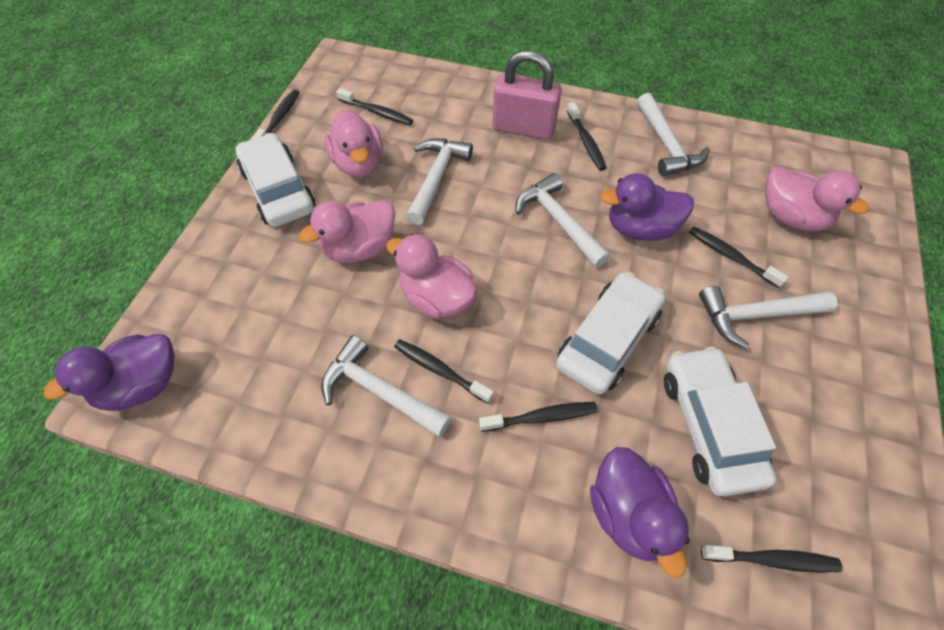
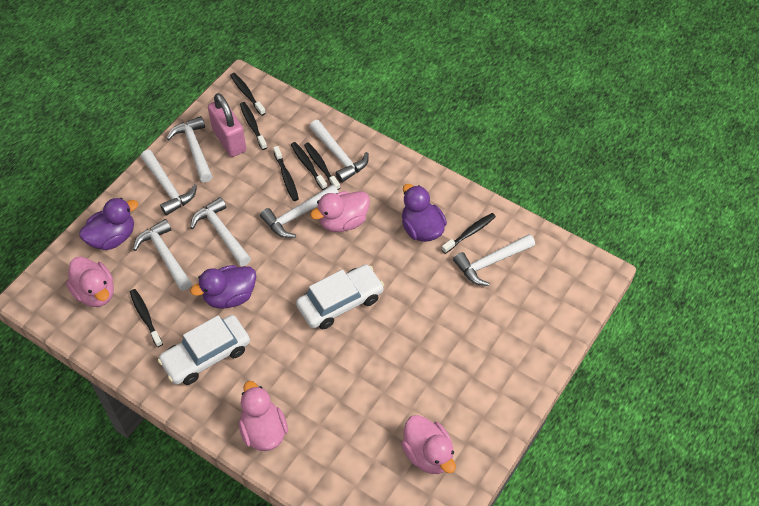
white car: [236,133,315,227] [556,272,665,395] [664,346,776,496] = 3 -> [158,315,250,385] [296,264,384,329] = 2
white hammer: [321,335,452,437] [406,139,473,225] [516,173,610,268] [637,93,710,176] [699,286,837,348] = 5 -> [133,219,192,291] [141,150,197,216] [167,116,213,182] [190,197,251,266] [260,184,339,238] [309,120,369,183] [453,234,535,286] = 7

